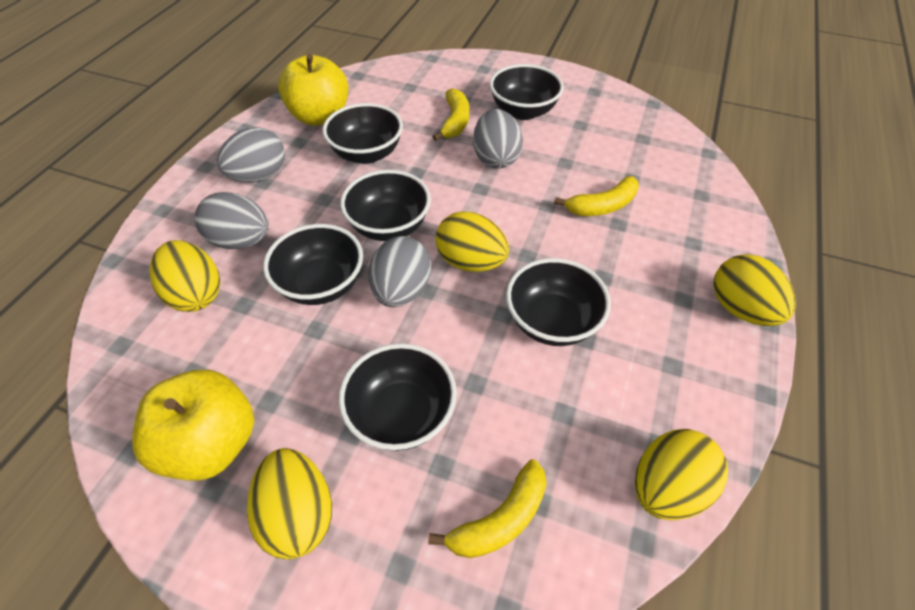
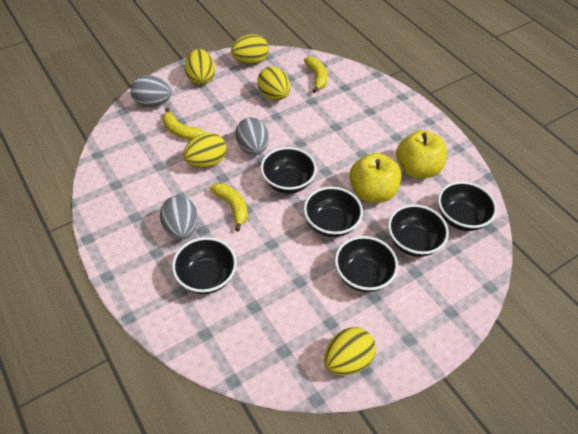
grey egg: [195,192,269,249] [217,127,285,182] [368,236,431,307] [473,109,523,168] = 4 -> [130,75,172,107] [160,196,198,240] [235,117,269,155] = 3

